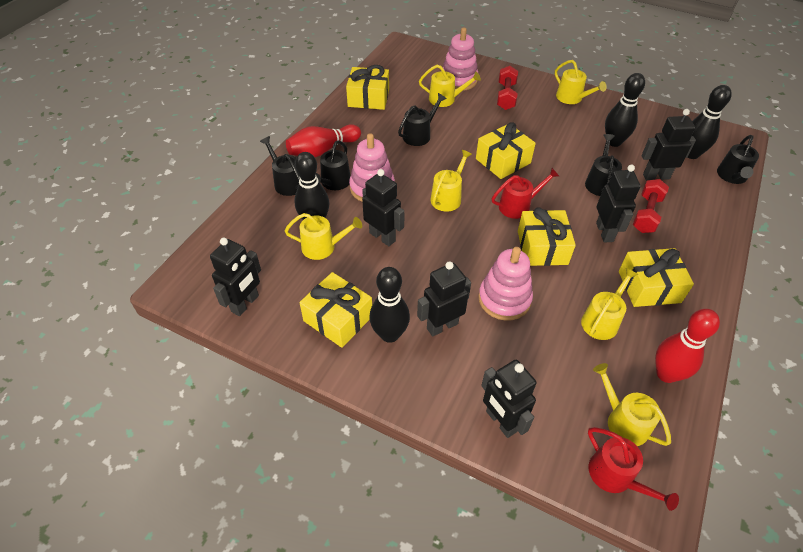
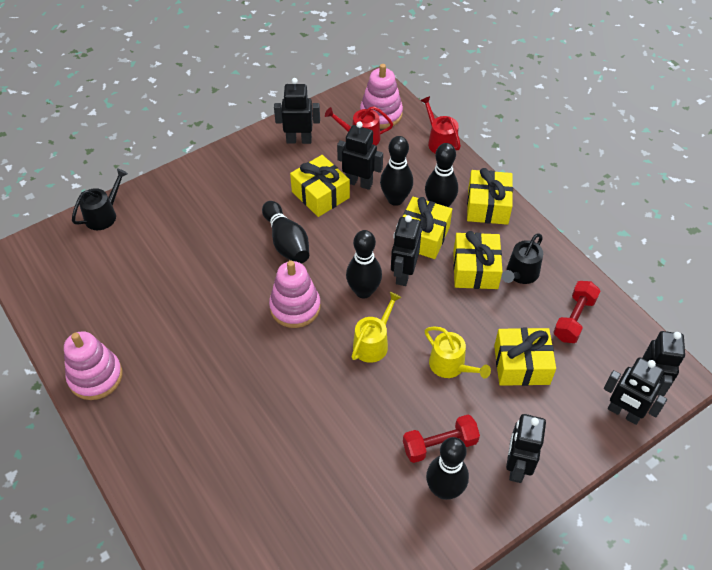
black bowling pin: [294,152,329,220] [369,267,410,343] [605,73,645,147] [687,85,732,159] = 4 -> [262,201,309,264] [346,230,382,299] [380,136,413,206] [425,143,458,207] [426,437,469,500] = 5
black watering can: [260,136,300,196] [316,140,350,190] [398,93,446,146] [585,134,622,196] [717,135,759,184] = 5 -> [72,168,128,230] [502,234,543,284] = 2
red bowling pin: [286,124,361,157] [655,309,720,383] = 2 -> none = 0
yellow watering can: [285,213,362,260] [419,65,481,107] [431,150,472,211] [555,60,607,104] [581,268,639,340] [593,363,671,446] = 6 -> [351,292,402,363] [425,327,491,378] = 2

